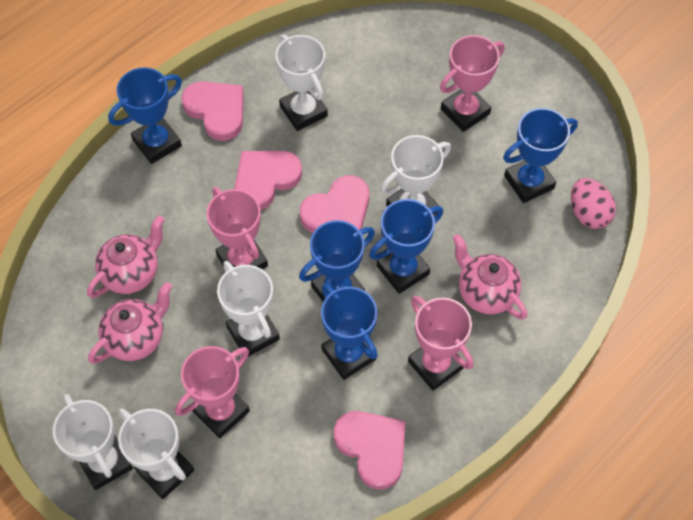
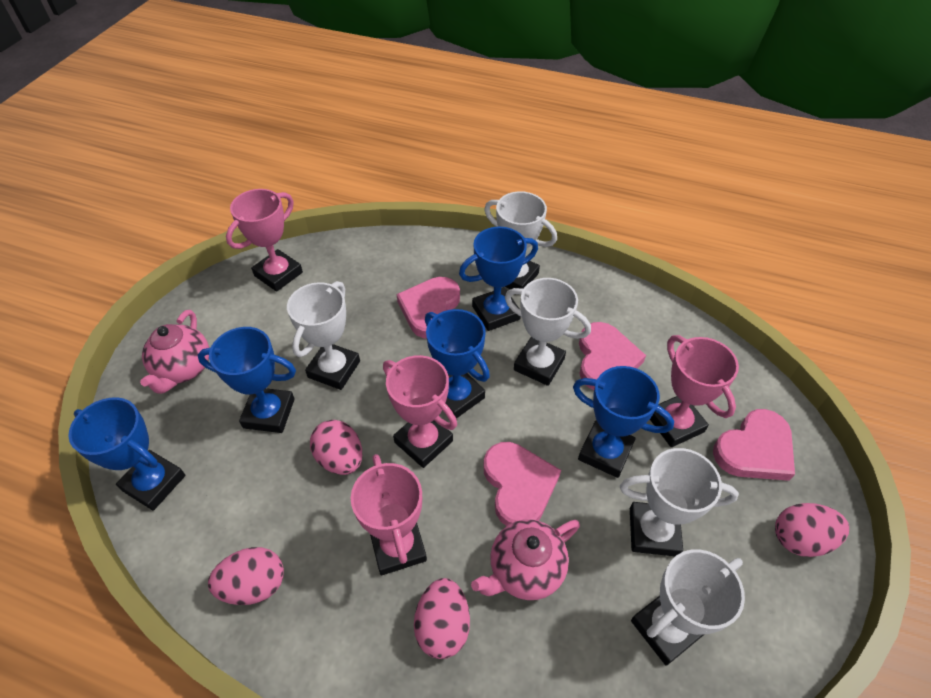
pink egg: [571,178,616,229] = 1 -> [208,547,284,605] [310,420,362,475] [414,578,470,659] [775,503,849,557] = 4
pink teapot: [87,216,165,298] [88,282,172,364] [453,234,527,320] = 3 -> [140,310,209,394] [471,519,580,600] = 2

